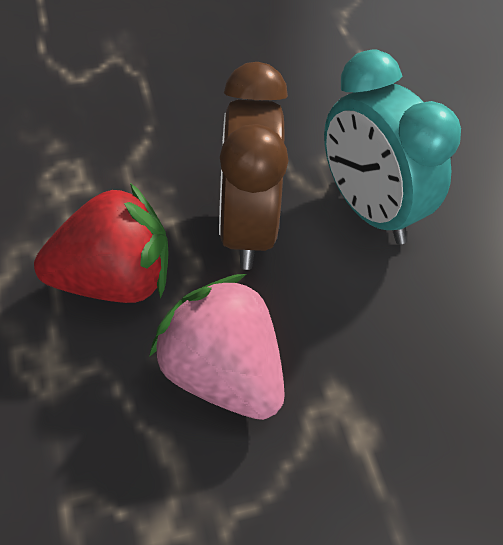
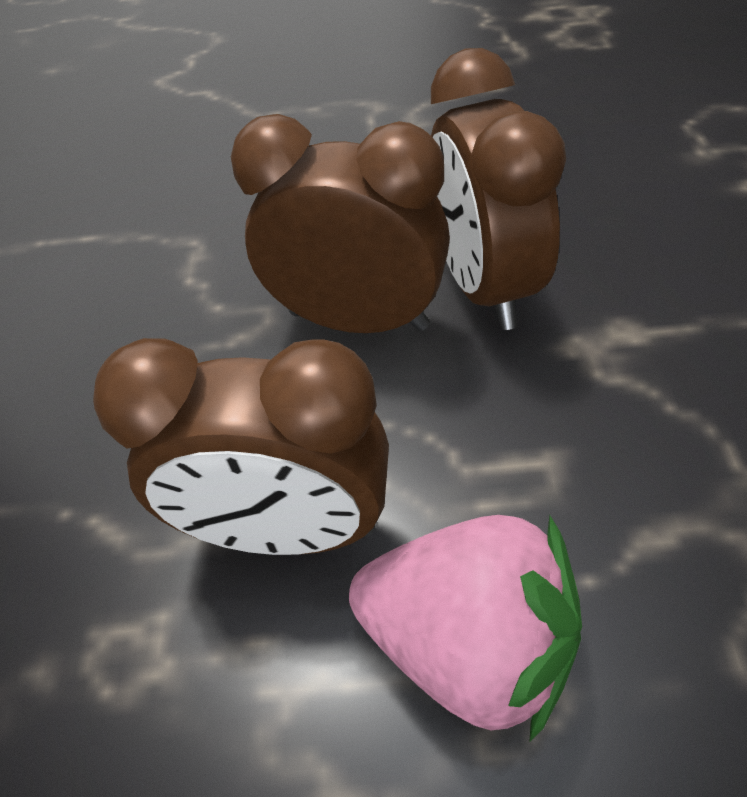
brown clock: [219,62,289,270] = 1 -> [93,338,389,555] [231,114,450,333] [431,48,566,330] = 3
red strawberry: [34,183,169,303] = 1 -> none = 0
turquoise clock: [324,49,461,244] = 1 -> none = 0

